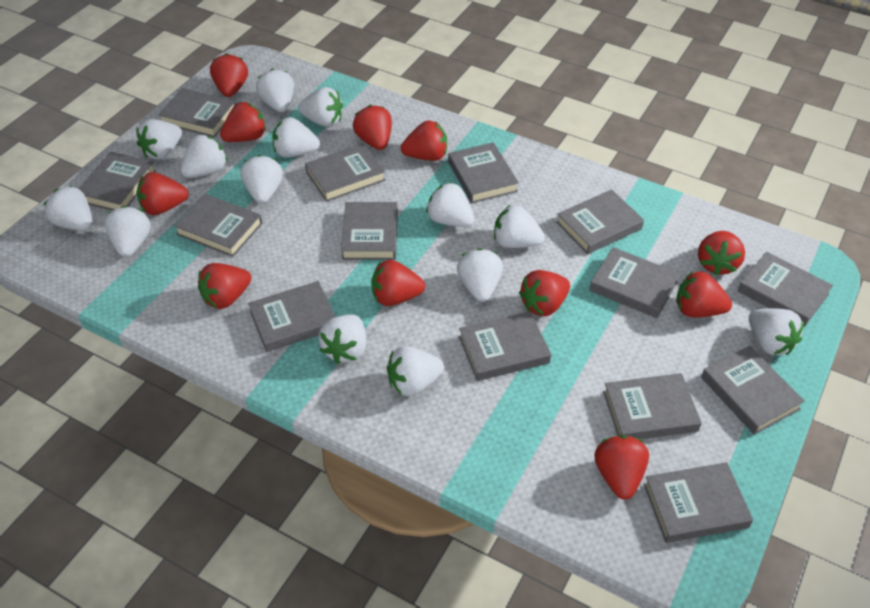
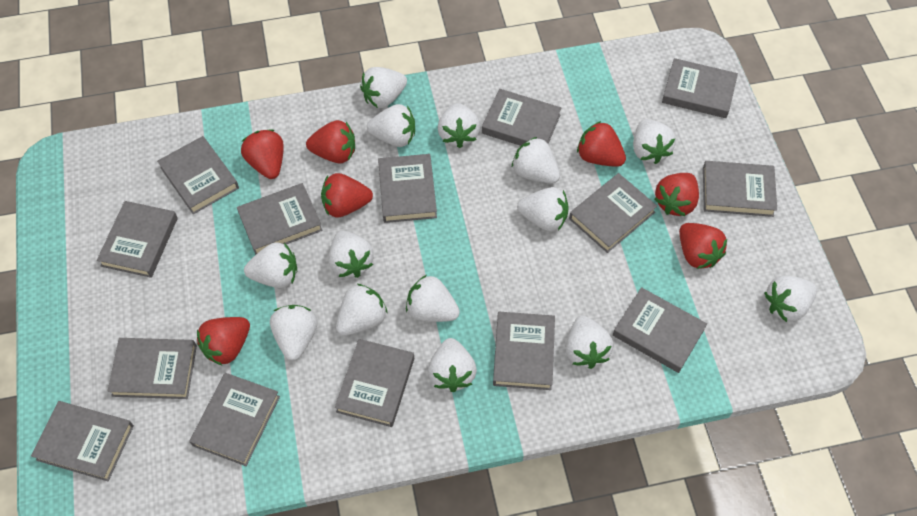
red strawberry: [136,172,189,215] [198,263,251,309] [210,53,248,97] [220,102,266,142] [353,105,392,150] [371,260,425,306] [401,121,447,161] [519,270,570,316] [594,435,649,500] [676,271,732,317] [698,231,745,276] = 11 -> [197,317,250,366] [241,129,284,179] [306,120,355,164] [321,173,373,217] [577,121,626,167] [654,173,699,216] [679,223,727,269] = 7

